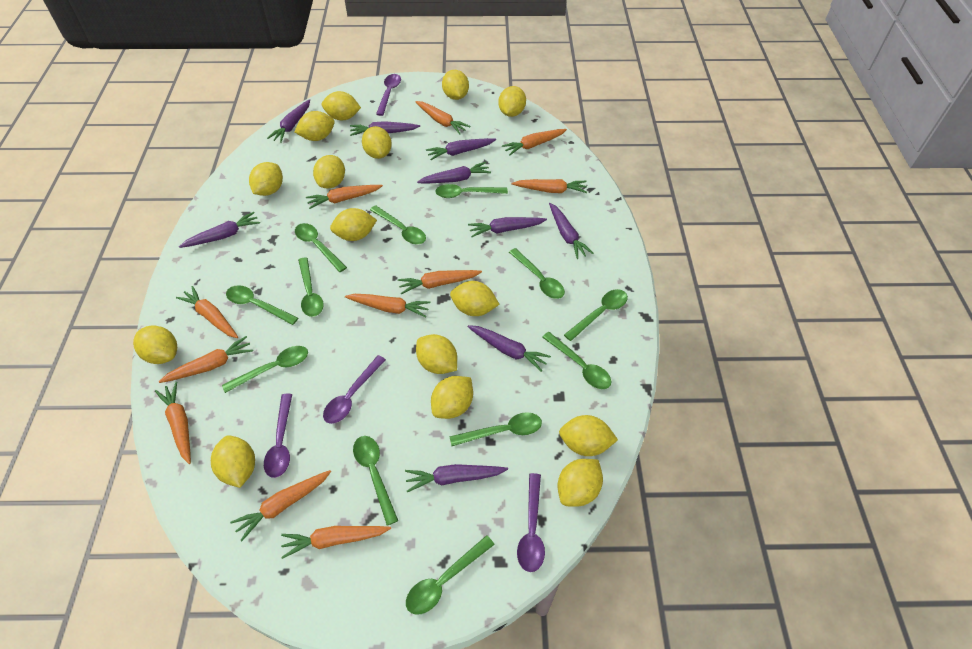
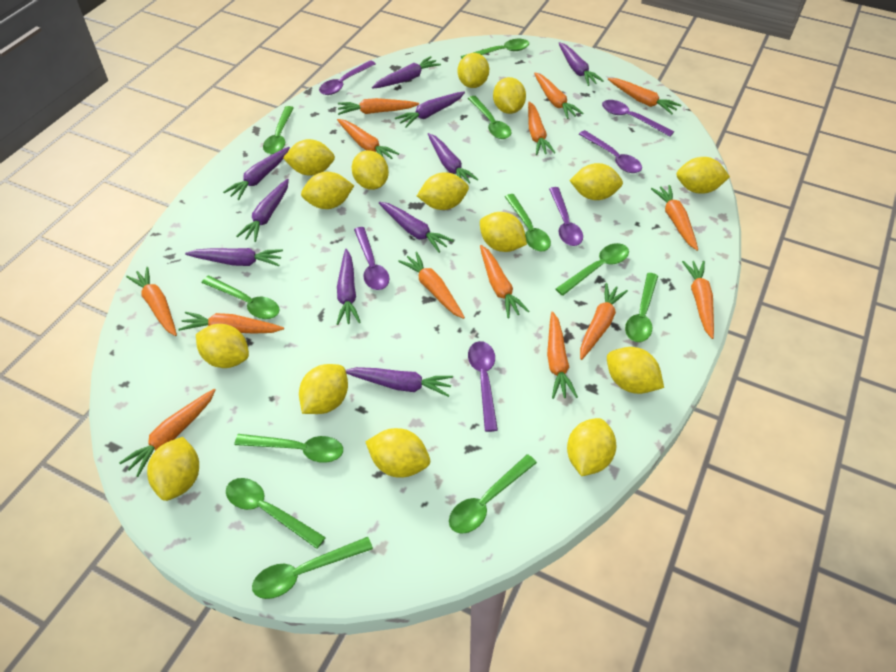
green spoon: [222,346,308,393] [226,285,298,325] [295,223,347,272] [298,257,324,317] [353,436,398,525] [370,205,426,245] [406,535,495,615] [435,184,508,198] [449,412,542,446] [509,248,565,299] [542,332,611,389] [564,289,628,341] = 12 -> [201,276,280,319] [226,478,326,549] [234,434,343,463] [252,537,373,599] [263,106,294,154] [449,454,537,534] [461,39,529,59] [468,96,512,139] [505,194,551,251] [556,243,629,296] [625,273,658,342] = 11
orange carrot: [155,382,191,464] [158,336,253,383] [176,286,238,338] [230,470,331,541] [281,526,391,559] [306,185,383,209] [345,294,431,318] [398,270,482,294] [415,101,470,134] [502,129,567,156] [512,179,587,193] = 11 -> [119,389,216,477] [126,267,177,336] [178,312,284,334] [337,119,399,159] [338,98,419,115] [398,251,465,319] [480,245,530,318] [528,102,555,155] [534,72,583,119] [547,311,578,399] [580,283,628,360] [608,78,681,115] [651,185,698,251] [682,261,714,339] = 14
purple carrot: [179,212,260,248] [267,99,310,143] [350,121,420,136] [405,464,508,492] [417,162,491,184] [426,138,496,160] [468,217,547,237] [468,325,551,372] [549,203,594,259] = 9 -> [185,248,283,266] [223,147,290,200] [236,179,289,242] [336,249,361,325] [346,367,453,397] [372,56,441,89] [379,202,454,253] [395,91,465,128] [428,133,479,184] [559,42,604,86] = 10
purple spoon: [264,393,292,478] [323,355,386,424] [376,74,401,116] [517,473,545,572] = 4 -> [319,60,376,95] [354,227,390,290] [468,341,498,432] [549,187,583,246] [579,130,642,173] [602,100,674,137] = 6

